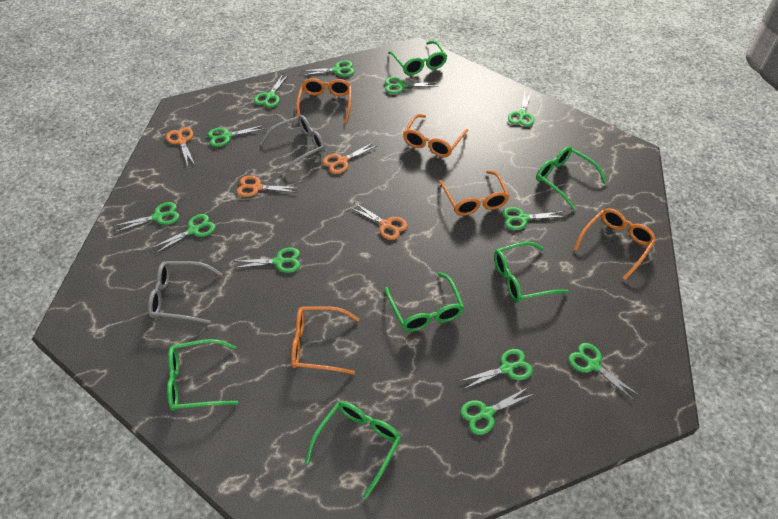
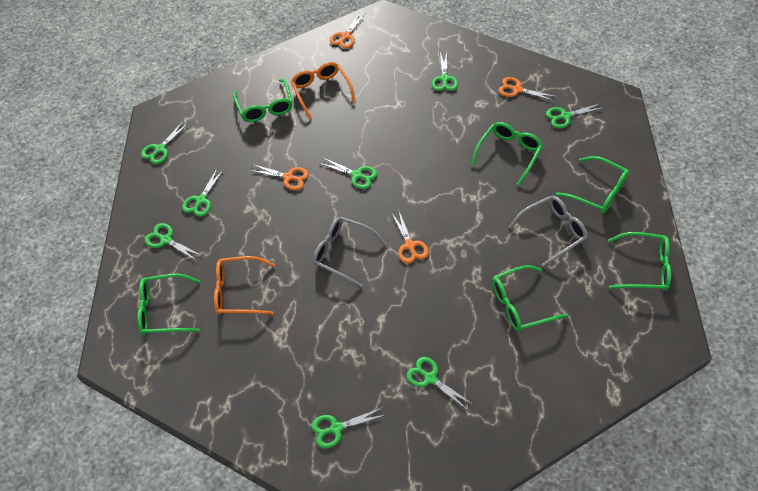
green scissors: [114,202,179,232] [152,214,216,254] [208,125,264,147] [234,247,300,273] [254,74,289,108] [302,60,355,77] [385,77,438,94] [460,349,533,389] [460,387,534,435] [502,207,567,230] [508,92,534,127] [569,343,640,401] = 12 -> [141,122,189,164] [145,223,202,261] [182,167,224,217] [312,407,385,449] [319,157,377,189] [406,357,472,409] [432,51,458,91] [546,103,602,128] = 8
orange glasses: [291,306,359,374] [296,78,352,124] [403,114,468,157] [439,170,509,216] [574,208,656,280] = 5 -> [214,256,275,315] [291,62,356,119] = 2

